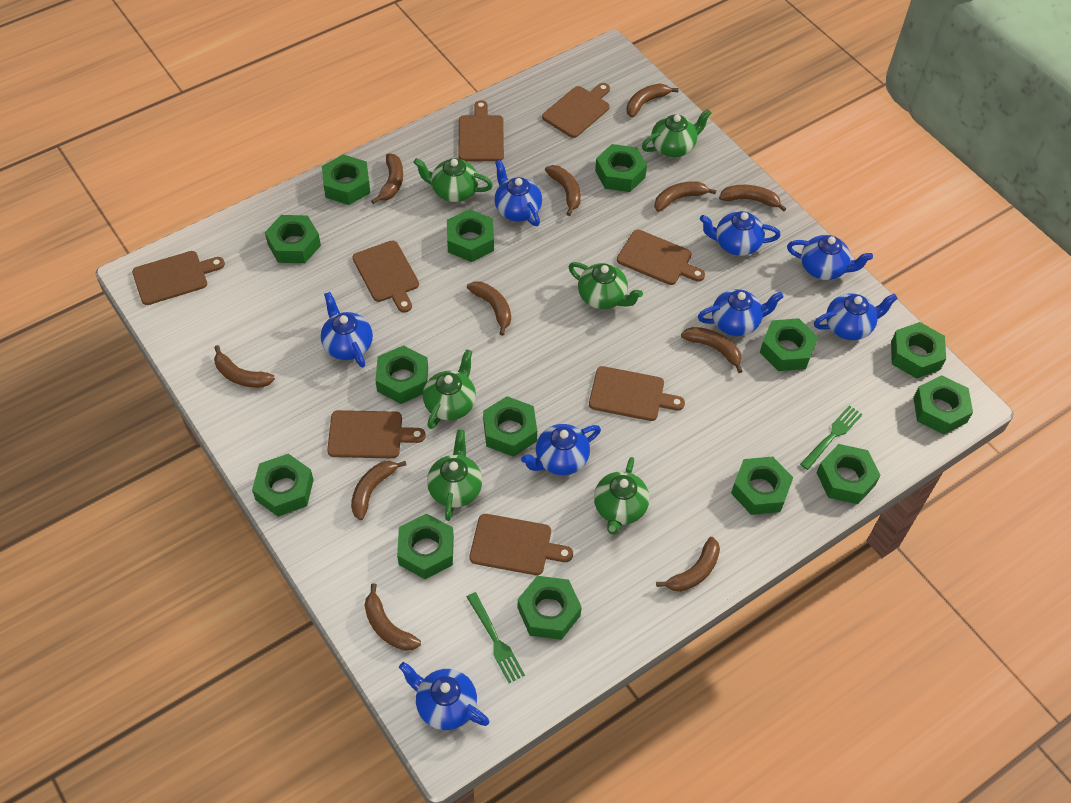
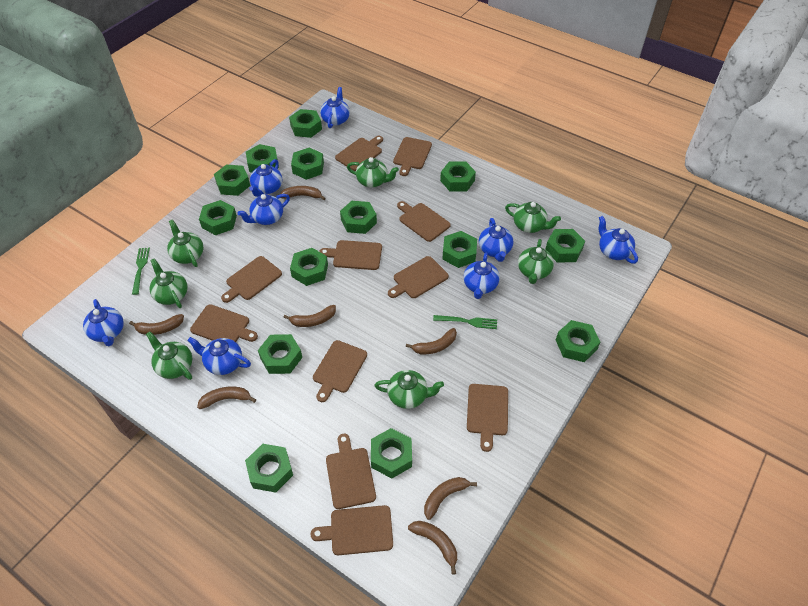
brown banana: [214,345,275,388] [351,461,406,520] [364,583,421,651] [371,153,403,204] [467,281,511,336] [545,165,581,216] [626,84,679,118] [654,181,716,212] [656,537,720,592] [681,327,742,373] [719,185,786,212] = 11 -> [129,314,184,335] [197,386,256,409] [280,186,326,200] [284,305,336,327] [406,328,457,355] [408,521,457,575] [424,477,477,520] = 7
brown cutting board: [132,251,225,305] [327,410,426,458] [353,240,419,313] [458,100,504,161] [470,514,573,575] [542,83,610,138] [589,366,685,421] [617,230,705,285] = 8 -> [190,304,258,342] [221,256,282,303] [310,505,393,555] [313,340,367,402] [319,240,382,270] [326,434,376,509] [335,136,383,171] [388,256,449,298] [393,137,432,176] [397,201,451,242] [467,384,508,452] = 11
green teapot: [413,158,493,202] [423,349,476,429] [427,430,482,521] [568,262,643,309] [594,457,650,535] [642,109,711,157] = 6 -> [146,332,192,380] [150,258,188,308] [167,219,203,267] [347,157,399,188] [374,370,444,409] [505,202,561,233] [518,239,554,284] = 7

